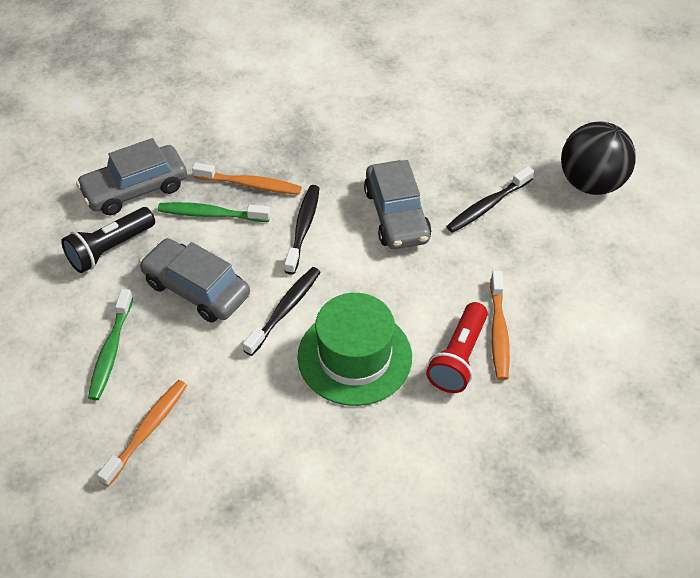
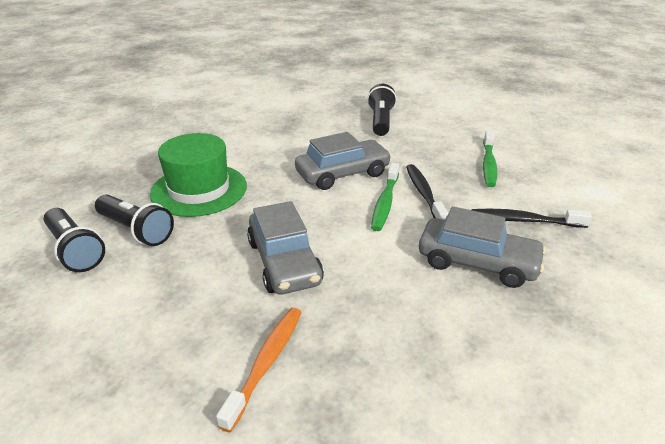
black ball: [561,121,636,195] = 1 -> none = 0
black flashlight: [61,207,155,273] = 1 -> [44,208,105,272] [95,194,174,246] [367,84,397,136] = 3
black toothbrush: [243,267,321,356] [284,185,319,275] [446,166,534,233] = 3 -> [406,164,449,220] [471,209,592,228] = 2
orange toothbrush: [97,380,187,487] [192,162,302,195] [490,271,510,380] = 3 -> [216,308,302,432] = 1
red flashlight: [426,302,488,393] = 1 -> none = 0

